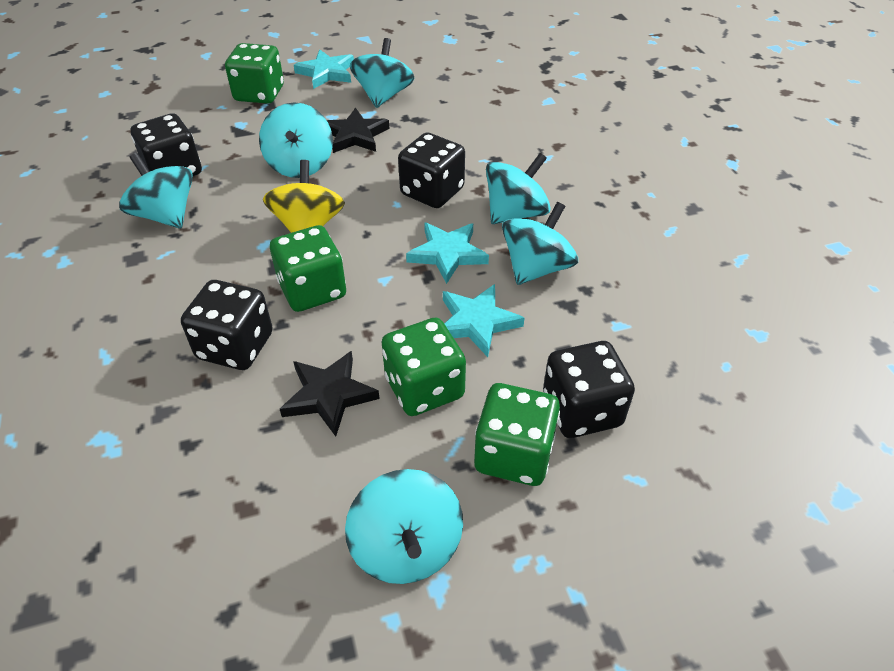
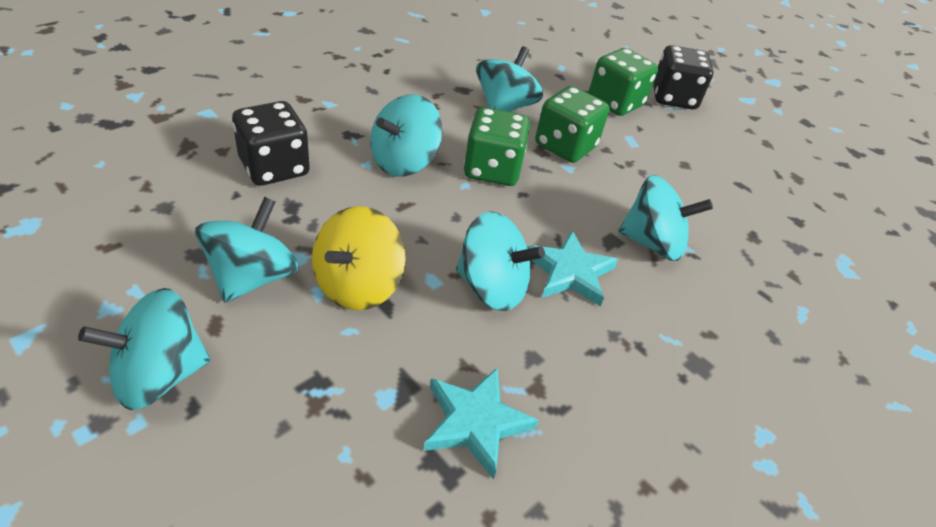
black dice: [130,113,202,176] [181,280,273,370] [398,133,465,208] [543,341,635,438] = 4 -> [232,101,310,186] [653,45,714,109] = 2
black star: [280,351,380,437] [327,108,389,153] = 2 -> none = 0
green dice: [225,43,284,104] [270,225,346,312] [382,318,466,416] [474,383,560,486] = 4 -> [464,107,530,186] [535,86,610,163] [588,48,658,116] = 3
turquoise star: [294,50,354,89] [406,223,489,284] [443,284,524,357] = 3 -> [424,367,539,480] [527,231,618,307] = 2

